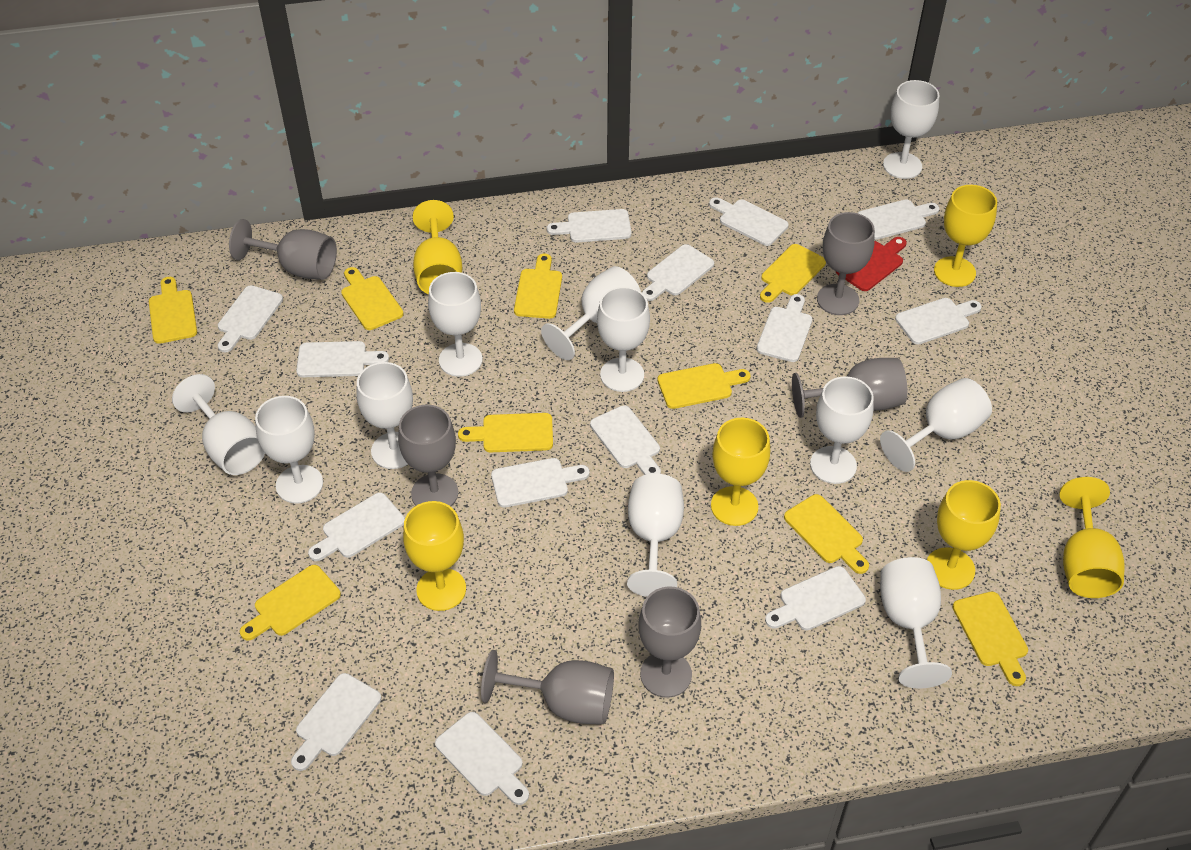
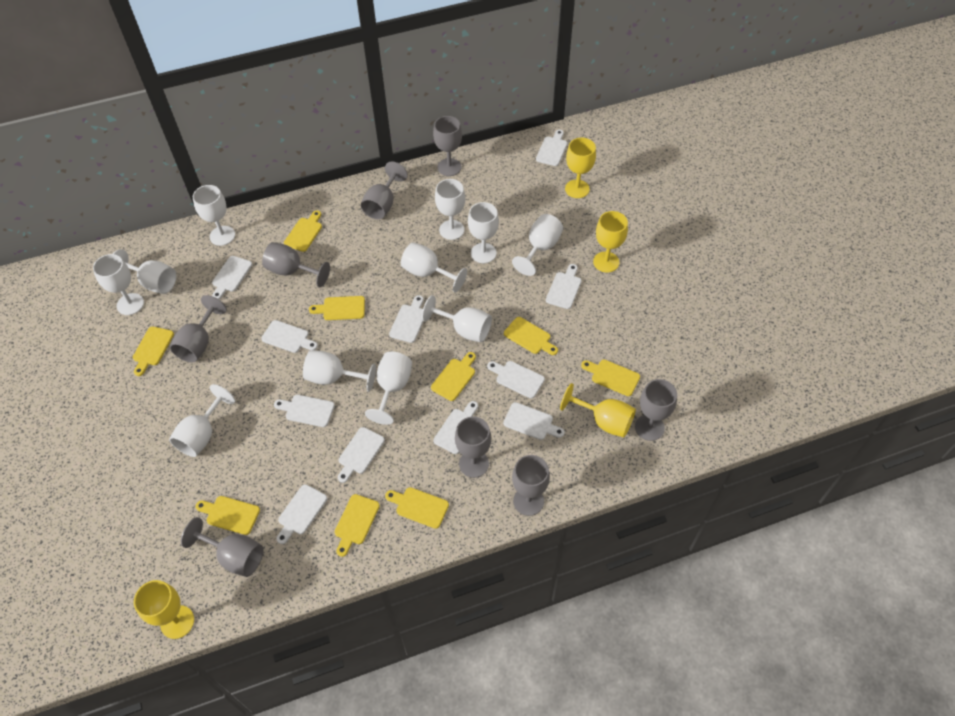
grey goblet: [229,219,337,280] [398,405,458,506] [481,650,614,724] [638,587,701,698] [792,358,907,418] [817,212,875,315] = 6 -> [170,295,227,363] [181,517,263,577] [262,242,330,287] [361,162,408,219] [433,116,462,176] [455,416,491,478] [512,455,550,516] [635,379,677,441] = 8
red cutting board: [836,237,907,291] = 1 -> none = 0
white cutting board: [218,285,283,352] [291,673,381,771] [296,341,389,377] [308,493,405,561] [435,712,529,805] [491,458,590,508] [547,209,632,242] [590,405,661,475] [642,244,714,301] [709,197,789,246] [756,294,812,362] [765,566,866,631] [858,199,939,240] [895,298,982,344] = 14 -> [212,256,252,299] [261,320,318,353] [274,395,335,427] [276,484,327,544] [338,427,385,483] [389,295,424,343] [433,401,478,454] [487,361,545,398] [503,402,565,440] [536,130,567,166] [546,264,581,309] = 11
yellow goblet: [403,501,466,611] [413,200,462,294] [711,418,770,526] [927,480,1001,590] [934,185,997,287] [1059,477,1125,598] = 6 -> [134,580,194,639] [560,383,636,438] [565,138,596,198] [593,211,628,272] = 4

